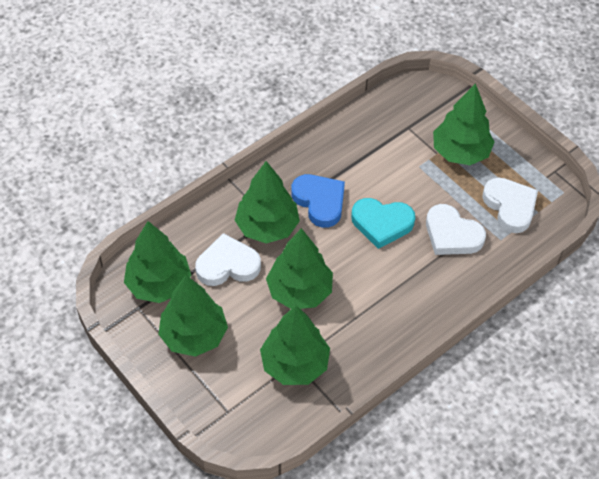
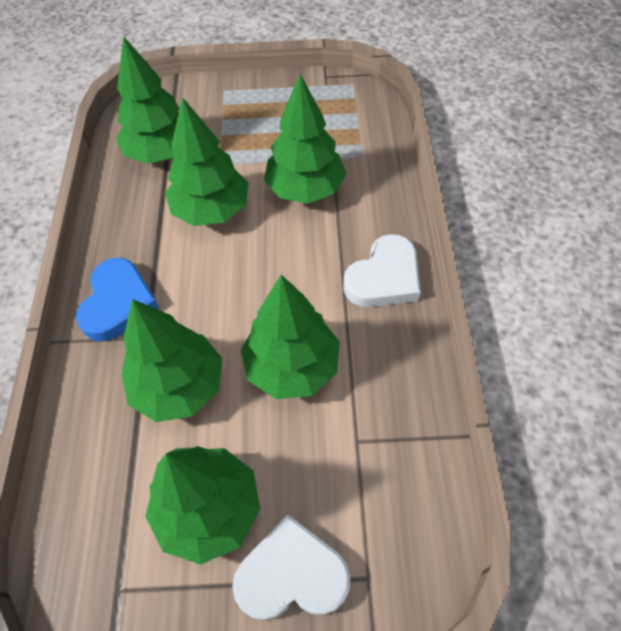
turquoise heart: [351,198,415,249] = 1 -> none = 0
white heart: [195,233,261,286] [426,204,486,255] [482,177,538,233] = 3 -> [232,514,351,621] [343,234,421,307] = 2

